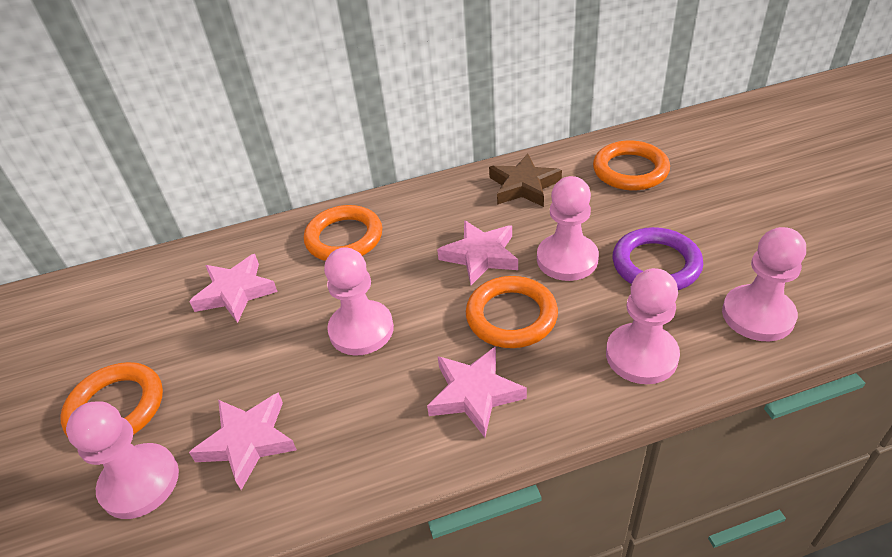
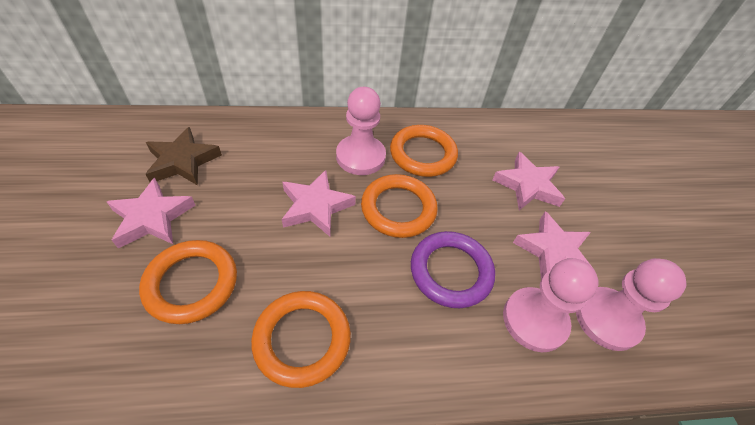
pink pawn: [66,401,179,519] [324,247,394,356] [537,176,599,281] [606,268,680,384] [722,227,806,341] = 5 -> [336,87,386,175] [503,258,599,352] [576,258,687,351] = 3

